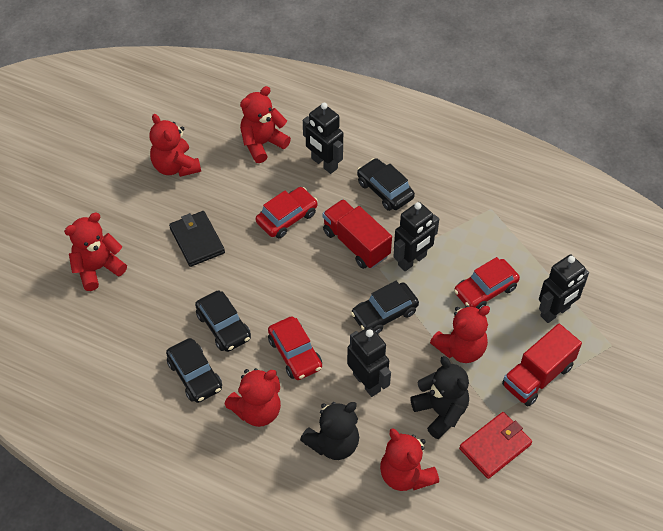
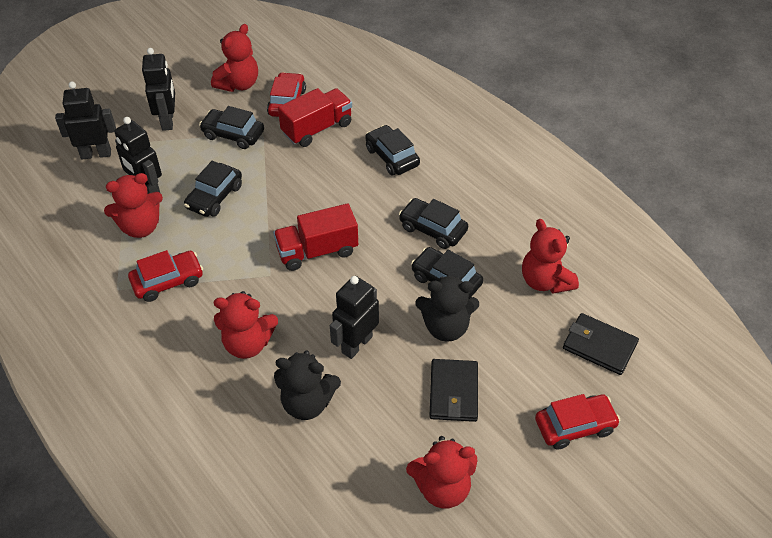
black car: [166,338,222,403] [195,291,251,352] [351,281,419,334] [357,158,415,211] = 4 -> [184,161,242,217] [199,106,264,149] [365,125,420,176] [399,198,468,249] [411,247,483,298] = 5
black wallet: [169,211,225,267] = 1 -> [429,359,478,422] [563,313,639,375] = 2
red teddy bear: [64,213,127,291] [150,114,201,177] [225,368,281,427] [240,86,291,163] [380,428,439,491] [430,305,490,363] = 6 -> [104,173,163,238] [211,24,258,92] [214,291,278,359] [406,436,477,509] [522,219,579,294] = 5
red wallet: [459,412,532,479] = 1 -> none = 0

